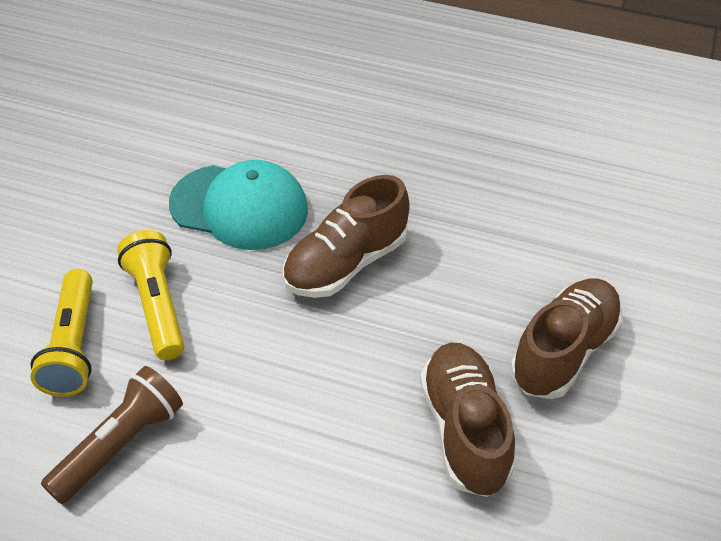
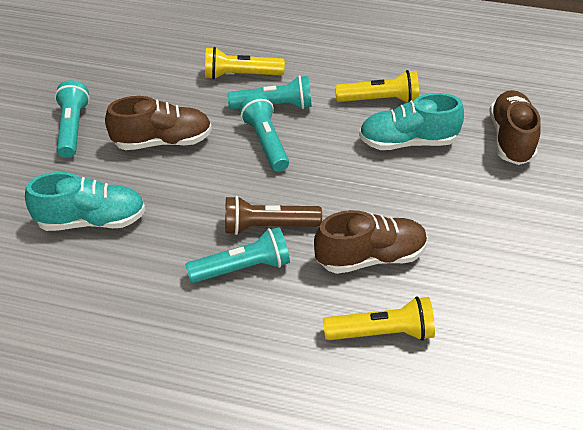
turquoise cap: [169,160,308,250] = 1 -> none = 0
turquoise flashlight: none = 0 -> [55,80,90,158] [185,227,290,283] [227,75,312,109] [239,94,289,172] = 4
turquoise shoe: none = 0 -> [25,172,145,231] [359,93,464,150] = 2
yellow flashlight: [30,269,93,397] [117,230,184,360] = 2 -> [205,47,285,80] [323,296,435,341] [335,70,419,103] = 3

